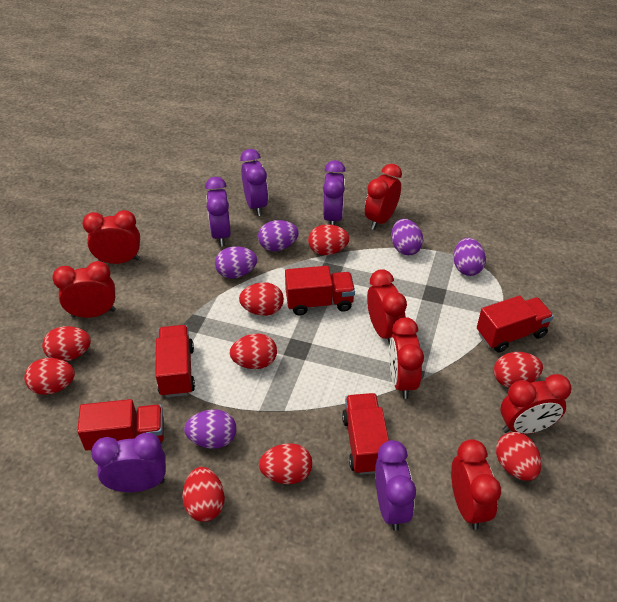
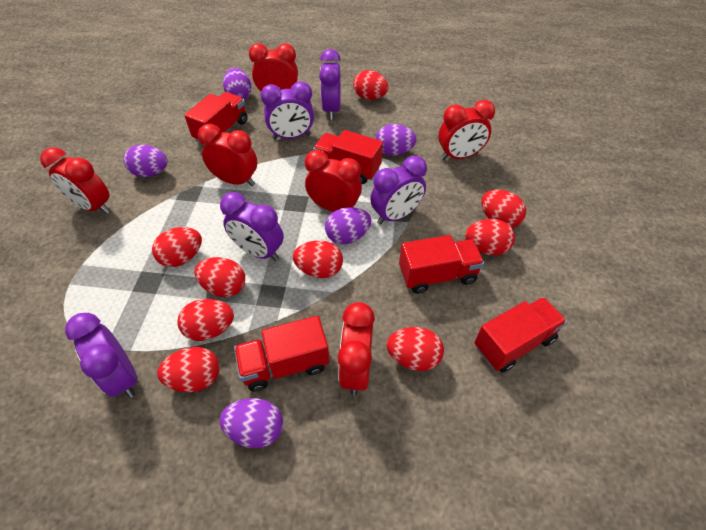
red clock: [52,261,116,318] [82,210,140,264] [365,164,402,230] [367,269,407,346] [389,317,424,399] [451,439,501,530] [501,374,572,434] = 7 -> [40,147,110,214] [198,124,257,186] [249,43,298,95] [305,150,362,212] [338,302,375,396] [438,100,495,160] = 6

